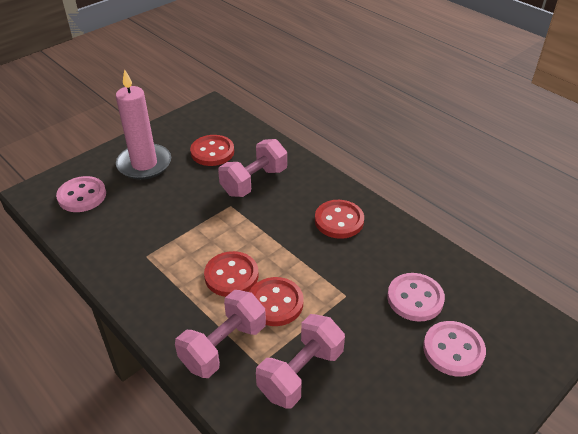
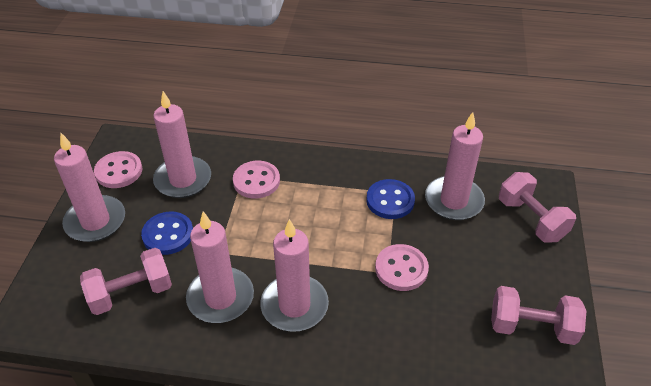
blue button: none = 0 -> [141,211,193,255] [366,179,415,219] = 2
pink candle: [116,69,171,180] = 1 -> [54,133,125,242] [153,91,211,198] [186,211,254,323] [260,219,329,332] [425,112,485,220] = 5
red button: [190,135,234,166] [204,251,258,297] [249,277,304,326] [315,200,364,239] = 4 -> none = 0

